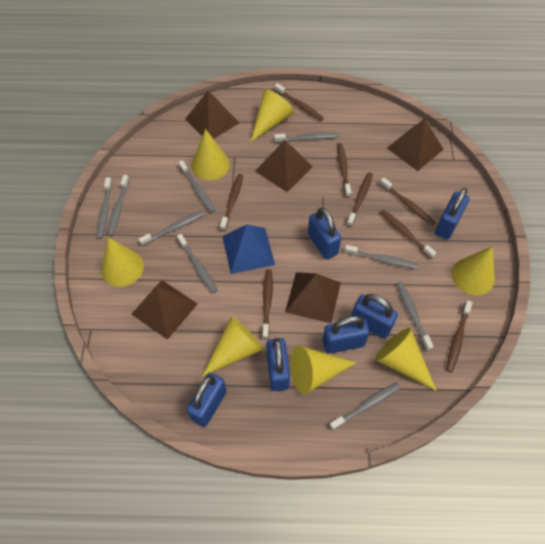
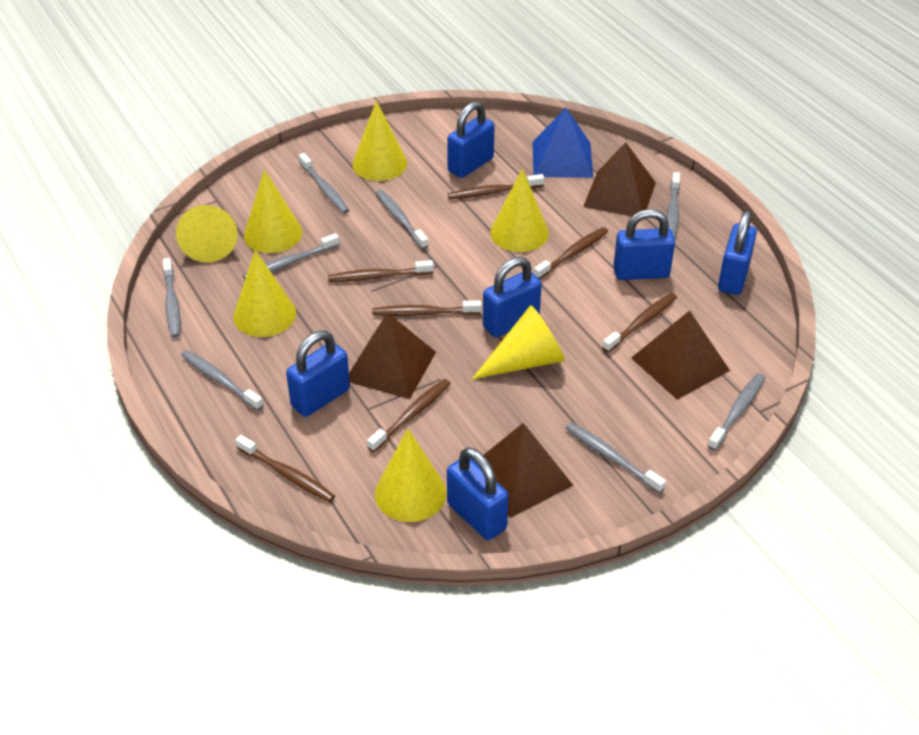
brown pyramid: [131,280,197,340] [185,90,239,139] [255,140,313,192] [285,272,341,323] [387,119,444,171] = 5 -> [349,313,436,399] [484,423,574,518] [583,142,656,217] [631,310,730,400] = 4
brown toothbrush: [220,174,243,231] [262,269,273,339] [275,83,324,121] [337,143,351,198] [347,172,373,227] [380,178,435,225] [380,209,436,259] [446,300,473,373] = 8 -> [235,435,335,502] [328,260,434,282] [367,379,451,452] [372,300,481,316] [448,174,545,199] [534,227,608,279] [602,293,677,352] = 7
grey toothbrush: [97,177,112,239] [107,175,130,236] [139,210,205,246] [177,234,218,293] [178,160,216,213] [274,132,339,142] [330,383,401,430] [345,245,418,269] [396,282,434,351] = 9 -> [163,258,181,338] [181,350,264,411] [243,233,340,279] [299,153,350,214] [376,189,429,249] [565,422,666,493] [666,172,680,239] [708,373,766,451] = 8

